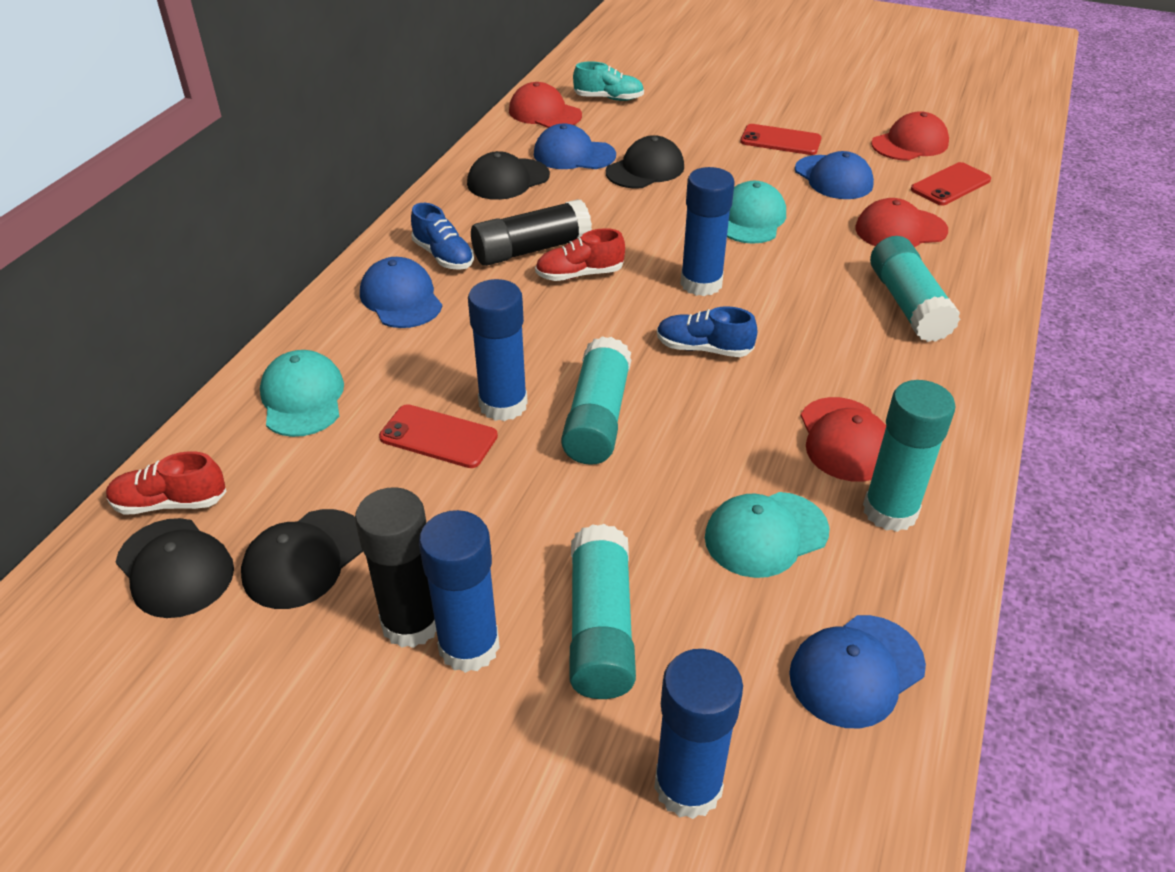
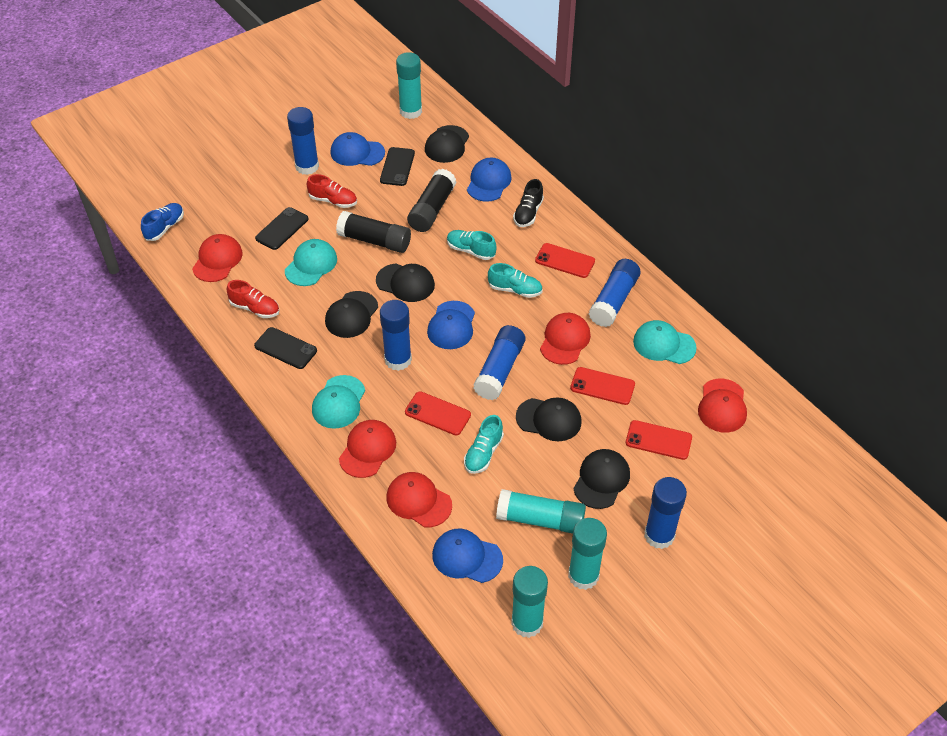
black cap: [116,518,234,618] [241,509,363,609] [467,151,550,200] [606,135,684,189] = 4 -> [325,291,378,338] [376,264,435,302] [425,125,469,163] [516,397,582,441] [573,449,630,509] = 5
black phone: none = 0 -> [254,327,317,369] [255,207,308,250] [380,147,415,186] = 3
black shoe: none = 0 -> [513,179,544,227] = 1
blue glue stick: [419,510,500,673] [468,279,528,421] [654,649,743,819] [680,167,735,296] = 4 -> [287,107,319,175] [380,300,412,371] [473,325,525,400] [589,259,641,327] [644,477,687,549] = 5
blue shoe: [411,203,474,270] [657,306,758,357] = 2 -> [141,203,184,241] = 1
red cap: [509,82,582,128] [801,397,886,482] [855,198,948,247] [871,111,949,161] = 4 -> [192,234,243,282] [339,420,396,478] [387,472,452,527] [540,313,591,365] [698,378,747,433] = 5
red phone: [379,404,498,468] [740,124,822,155] [911,162,991,205] = 3 -> [405,391,471,435] [535,243,595,278] [570,367,635,405] [626,420,692,460] = 4
turquoise shoe: [573,62,644,101] = 1 -> [447,230,497,260] [464,415,504,474] [488,263,543,298] = 3

